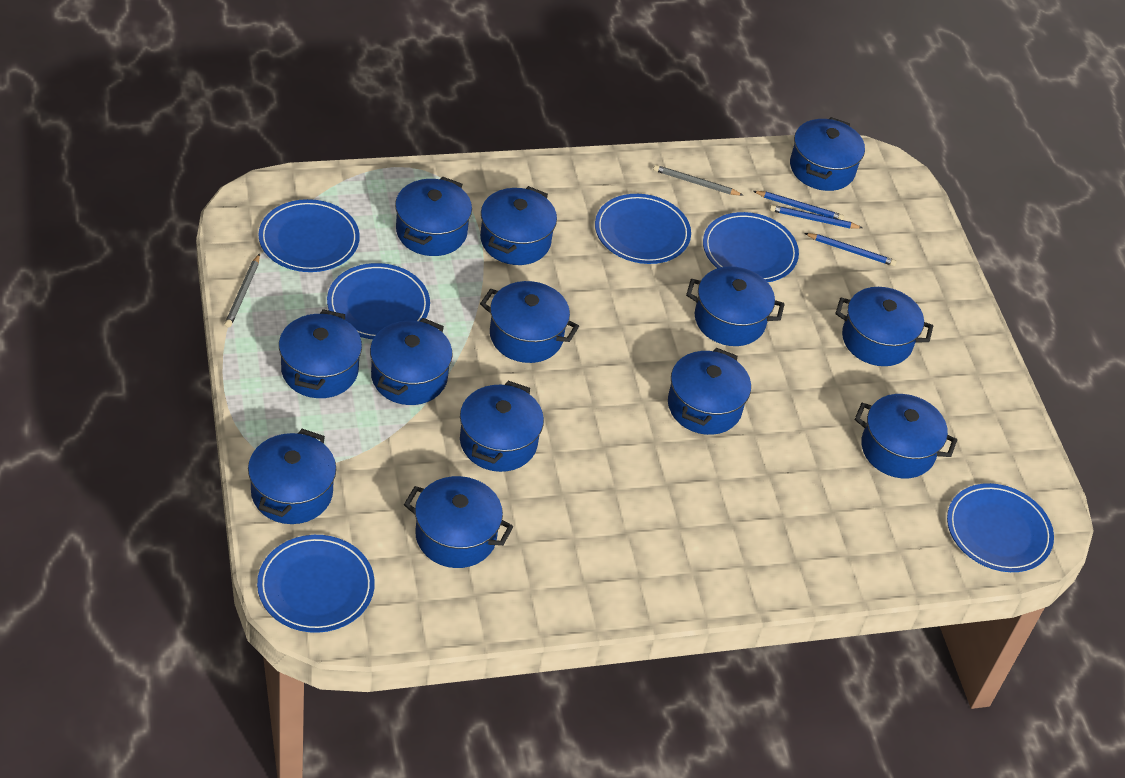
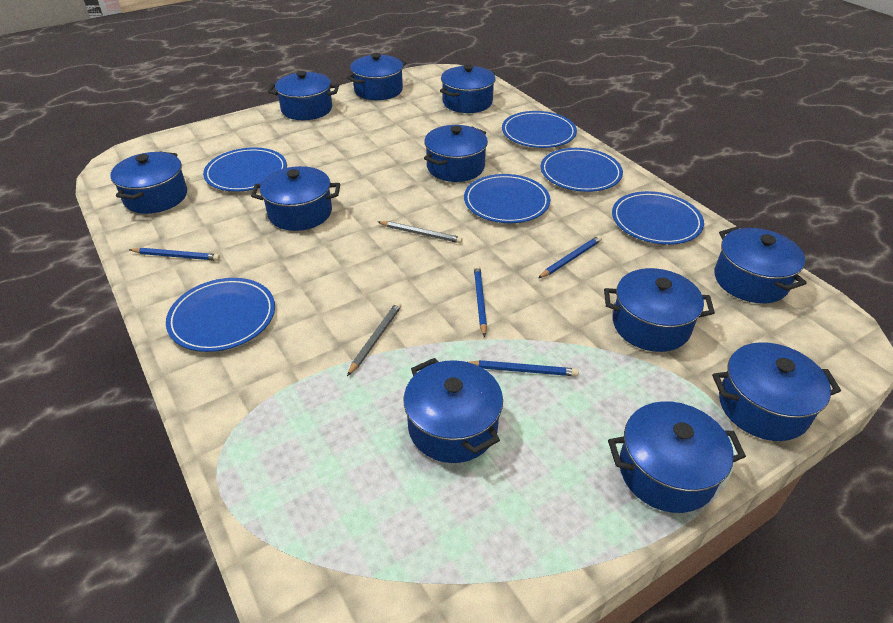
blue pencil: [753,191,844,220] [770,205,863,228] [804,233,897,266] = 3 -> [129,248,220,261] [468,360,579,376] [474,265,487,337] [538,235,602,278] = 4
blue pot: [248,429,336,524] [279,309,362,398] [370,318,453,405] [395,177,472,256] [404,476,513,568] [460,381,544,472] [480,186,557,265] [480,281,579,363] [668,348,751,435] [686,267,785,346] [790,117,865,191] [835,287,933,366] [855,394,957,478] = 13 -> [110,152,187,214] [251,166,340,231] [268,71,339,120] [346,53,406,100] [404,358,503,463] [424,125,488,182] [440,64,495,113] [604,268,715,352] [608,401,746,513] [712,342,841,441] [715,227,807,304] = 11

